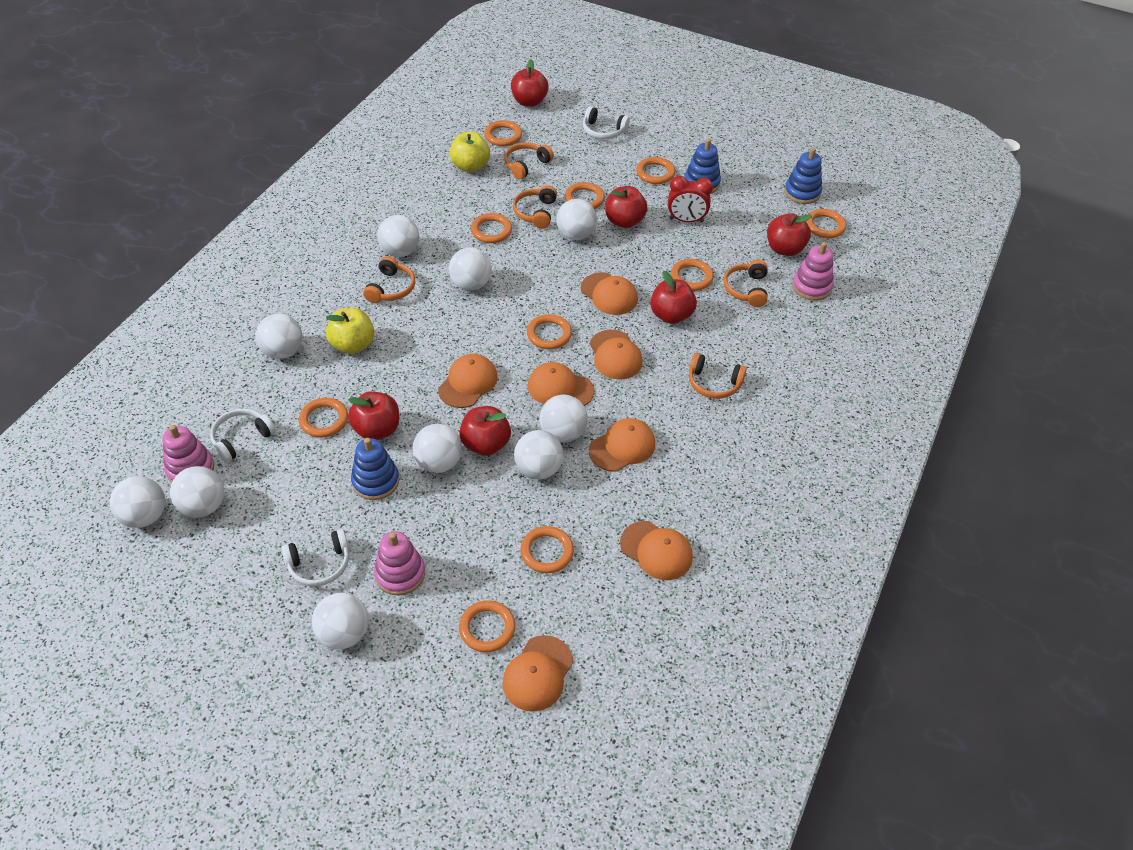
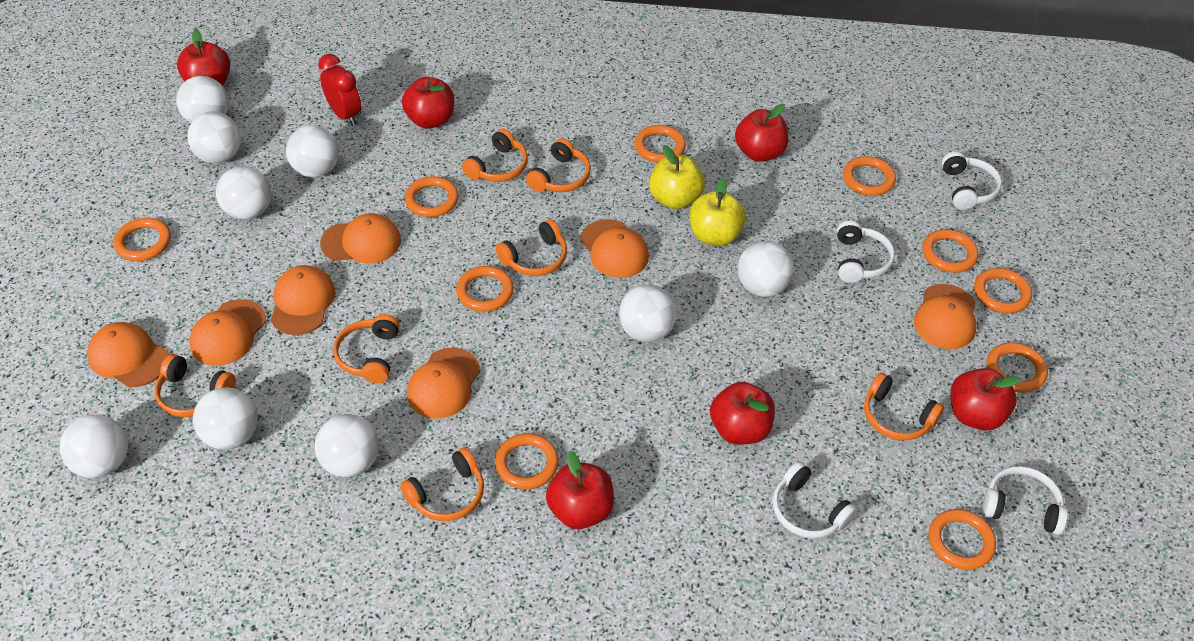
blue stacking toy: [351,438,399,500] [685,138,721,194] [784,148,822,204] = 3 -> none = 0
orange headphones: [363,256,415,303] [504,142,554,179] [513,185,557,228] [689,353,747,399] [723,260,768,307] = 5 -> [154,354,236,417] [333,314,399,383] [400,447,484,521] [462,129,528,182] [496,219,567,276] [526,138,591,192] [864,373,944,440] = 7
pink stacking toy: [163,425,214,483] [374,531,425,595] [792,242,834,301] = 3 -> none = 0
white ball: [110,476,165,528] [170,466,224,518] [255,313,303,359] [312,593,369,649] [377,215,419,257] [413,424,462,473] [449,247,492,291] [514,430,564,480] [540,394,587,443] [556,199,597,240] = 10 -> [60,414,128,478] [176,76,229,123] [187,112,241,163] [193,387,258,450] [216,166,271,220] [286,125,339,177] [315,414,379,477] [619,284,677,342] [738,241,794,297] = 9
white headphones: [210,409,276,462] [282,529,349,586] [583,106,630,139] = 3 -> [773,461,858,538] [837,220,895,283] [942,152,1002,210] [983,466,1068,535] = 4

